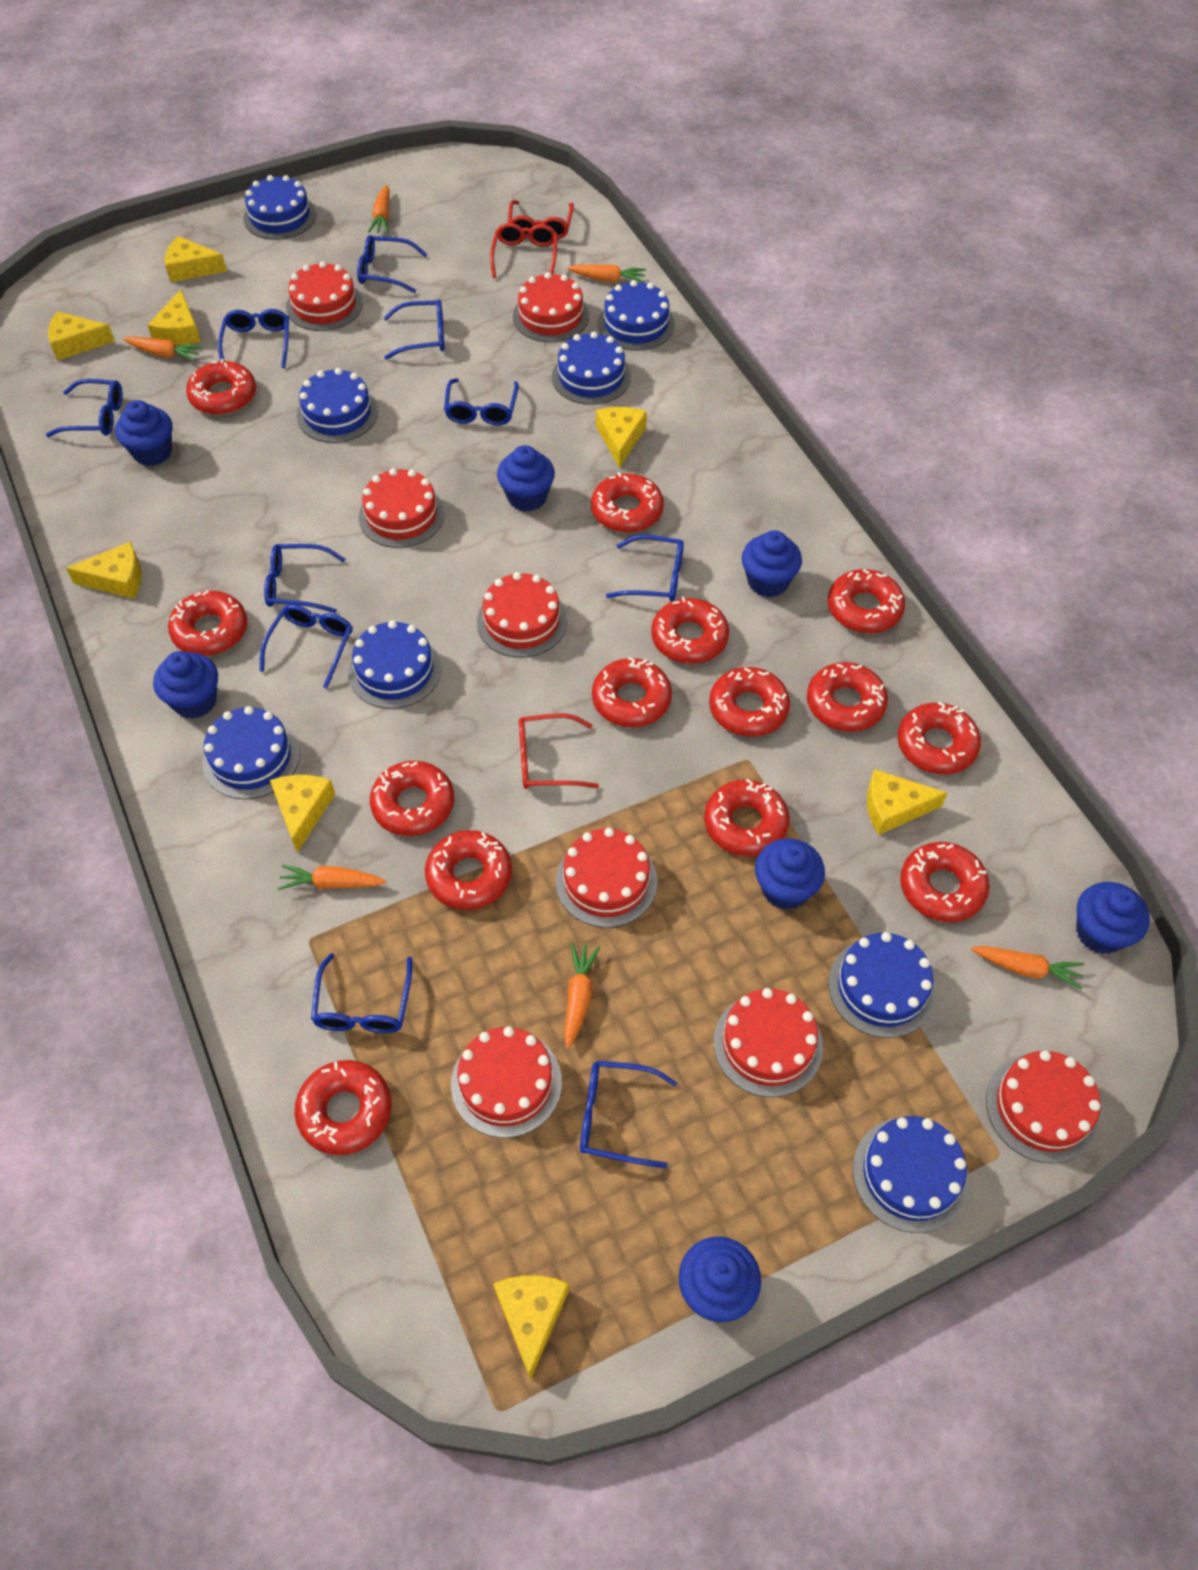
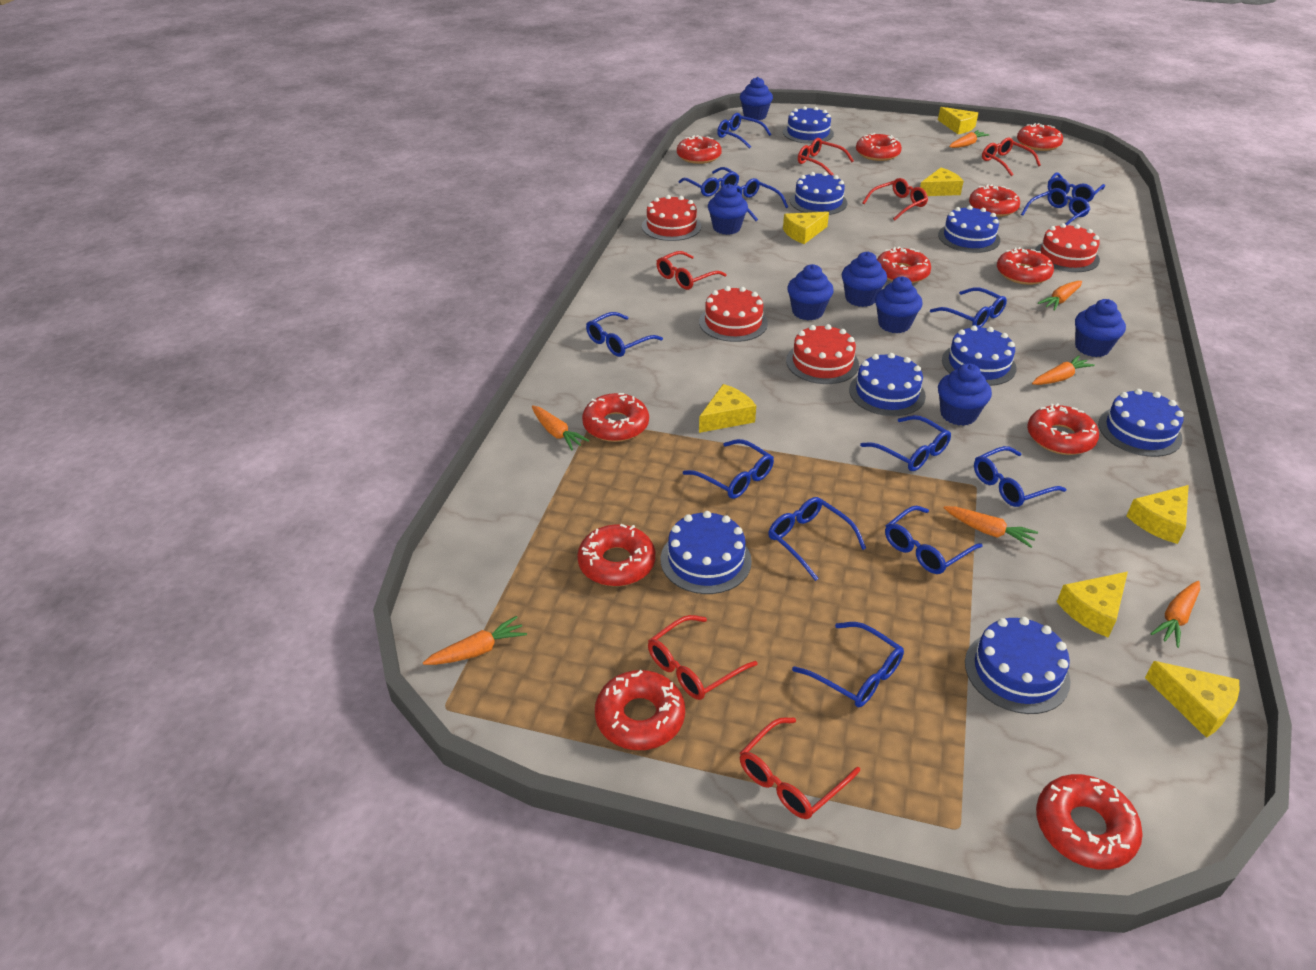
blue glasses: [46,379,123,437] [218,309,289,368] [259,605,352,689] [264,544,345,613] [311,953,412,1033] [357,235,427,293] [383,300,445,360] [444,378,519,425] [580,1061,678,1168] [606,535,684,602] = 10 -> [586,312,663,357] [679,167,739,197] [683,439,774,499] [717,113,771,149] [735,178,788,221] [768,497,866,581] [792,622,904,707] [860,415,951,471] [885,506,983,574] [930,287,1007,328] [974,446,1066,507] [1021,188,1090,225] [1048,172,1105,202] = 13
orange carrot: [123,336,203,361] [278,865,386,890] [368,185,390,233] [564,943,600,1049] [567,265,646,283] [971,946,1084,990] = 6 -> [423,616,527,665] [532,405,589,450] [944,506,1038,548] [949,130,990,148] [1032,355,1095,385] [1038,281,1082,311] [1150,581,1200,648] = 7
red cake: [286,261,363,331] [359,468,445,548] [451,1026,562,1138] [477,572,567,658] [513,272,589,342] [556,828,658,928] [714,988,823,1097] [986,1050,1101,1164] = 8 -> [642,195,701,241] [699,286,768,342] [786,324,859,384] [1035,223,1100,272] = 4
red donut: [168,590,247,656] [186,359,256,415] [294,1060,392,1155] [370,761,454,836] [425,830,512,910] [591,472,664,533] [592,657,672,727] [651,597,729,664] [704,779,790,856] [709,667,790,737] [807,662,888,732] [828,569,905,633] [898,702,981,775] [900,842,990,922] = 14 -> [577,524,655,586] [582,393,649,442] [595,670,685,750] [677,135,722,164] [856,133,902,161] [877,246,931,284] [969,184,1020,217] [997,247,1054,285] [1017,123,1063,151] [1027,403,1099,455] [1036,774,1143,870] = 11
red glasses: [490,223,557,278] [508,200,574,239] [519,713,599,789] = 3 -> [648,615,758,700] [657,251,726,290] [740,718,860,819] [798,138,854,176] [862,178,928,220] [982,138,1041,176] = 6
yellow cheese: [48,311,115,361] [66,541,142,598] [148,289,201,345] [165,236,227,282] [270,775,335,853] [493,1275,569,1380] [596,407,647,468] [867,769,947,835] = 8 -> [699,384,756,433] [783,212,829,244] [920,168,964,196] [938,107,978,134] [1057,572,1128,637] [1126,485,1189,544] [1145,661,1240,738] = 7

